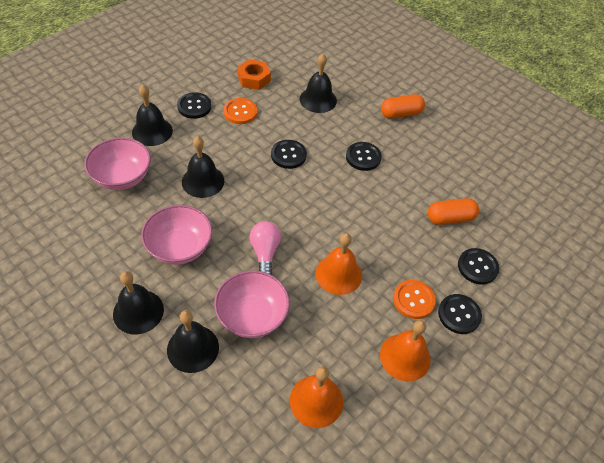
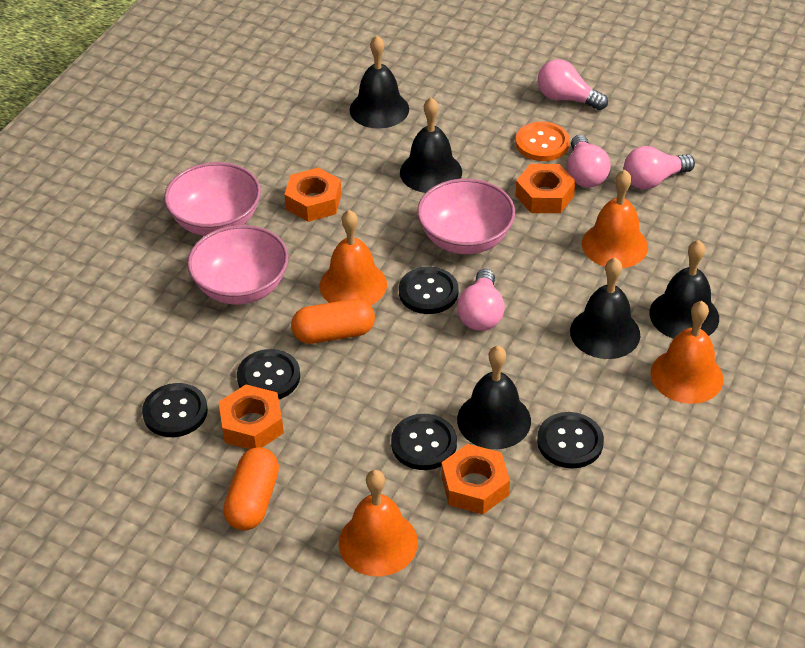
orange bell: [290,367,343,428] [316,233,362,295] [380,320,431,381] = 3 -> [320,210,387,306] [339,470,418,577] [582,170,648,268] [651,301,723,404] = 4
orange button: [223,98,257,124] [393,280,436,319] = 2 -> [515,122,570,161] = 1
orange nut: [237,59,271,90] = 1 -> [219,384,284,449] [284,168,342,222] [441,444,510,514] [515,164,576,213] = 4
pink light bulb: [249,221,281,275] = 1 -> [457,269,505,331] [538,59,608,110] [567,135,611,188] [624,146,695,189] = 4

